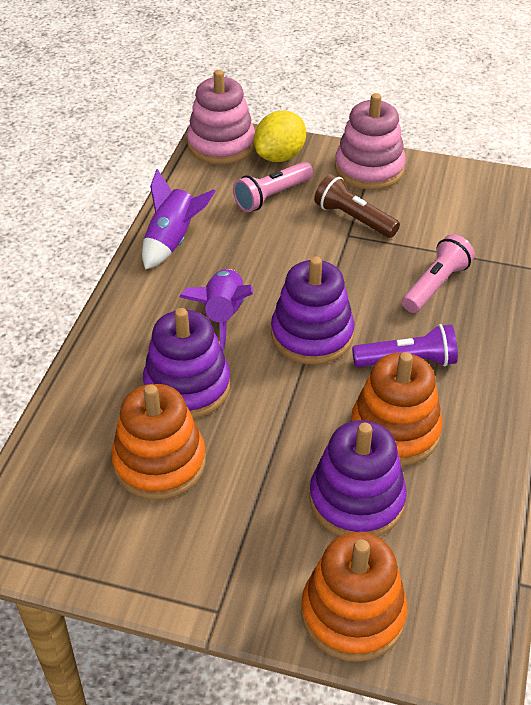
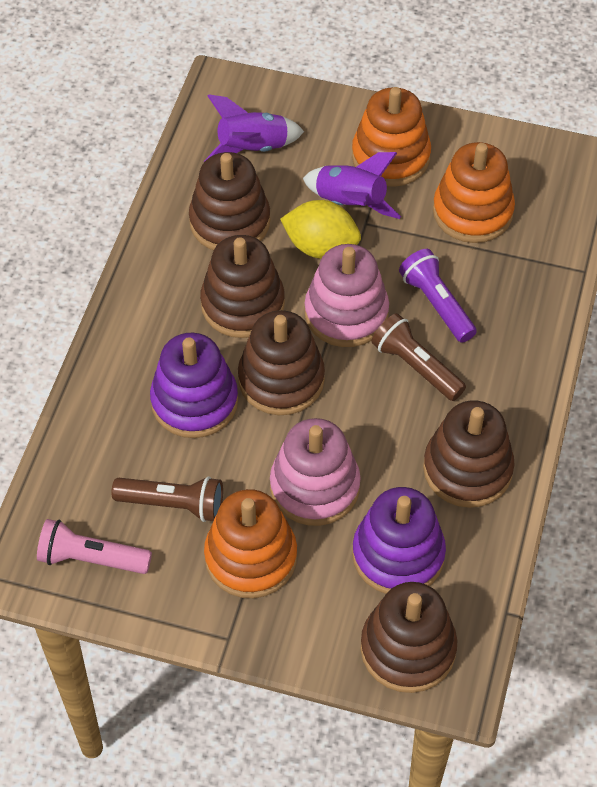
brown flashlight: [314,174,400,238] = 1 -> [111,477,223,522] [371,313,466,401] = 2
brown stacking toy: none = 0 -> [189,152,270,250] [200,235,285,338] [238,310,325,415] [360,582,457,693] [423,401,515,508] = 5
pink flashlight: [233,162,313,212] [402,234,475,313] = 2 -> [37,519,152,574] = 1
purple stacking toy: [143,308,231,418] [271,256,354,365] [309,420,407,537] = 3 -> [150,333,238,438] [352,487,446,594] = 2

